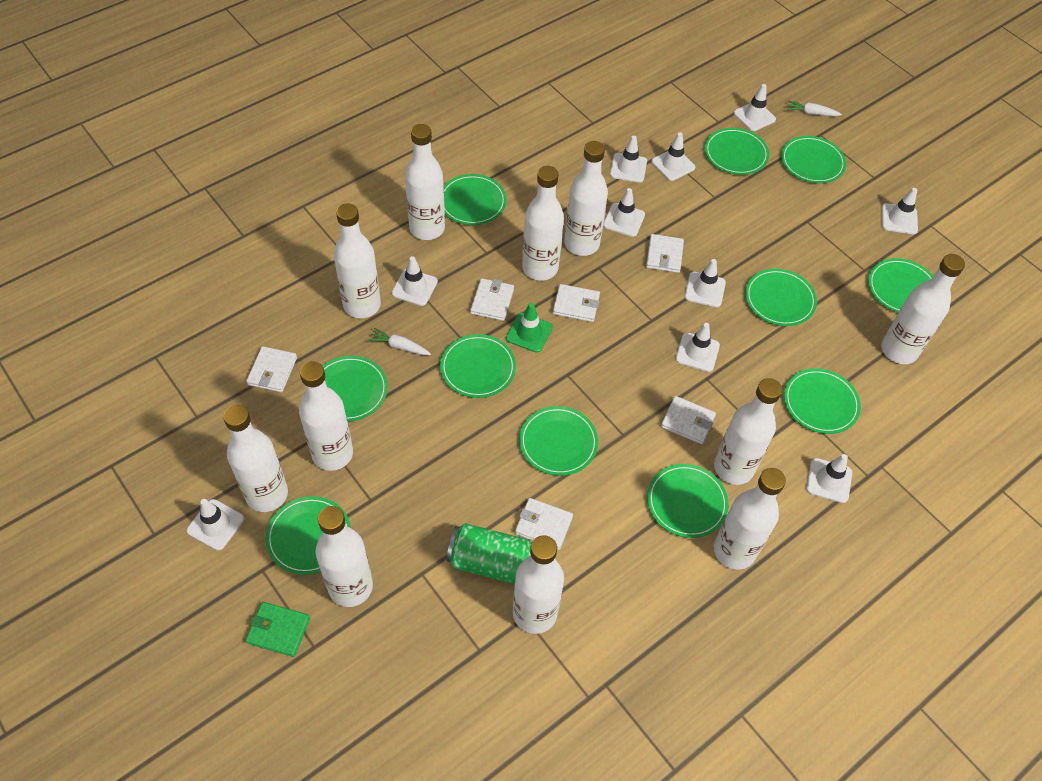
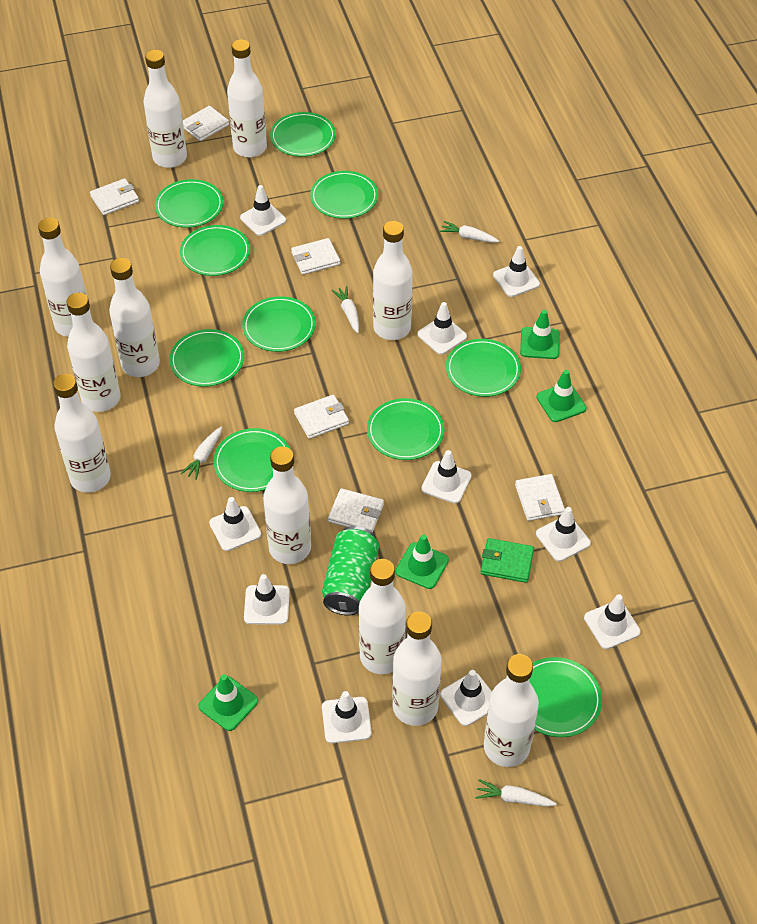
green plate: [266,496,351,575] [323,356,388,421] [440,334,516,398] [443,174,507,225] [519,406,598,476] [647,464,729,538] [705,128,769,175] [745,269,817,326] [781,136,846,183] [784,368,861,434] [868,258,933,312] = 11 -> [155,179,224,228] [169,329,244,387] [180,225,250,276] [213,428,290,492] [242,296,316,352] [270,112,336,157] [310,171,378,219] [367,398,445,460] [446,339,521,397] [529,657,602,737] = 10
green traffic cone: [506,303,553,353] = 1 -> [198,674,258,731] [395,535,449,589] [520,310,560,359] [536,370,586,422] = 4
white carrot: [368,328,431,355] [787,100,842,116] = 2 -> [181,427,222,480] [332,286,359,333] [440,221,499,243] [475,779,557,807] = 4

